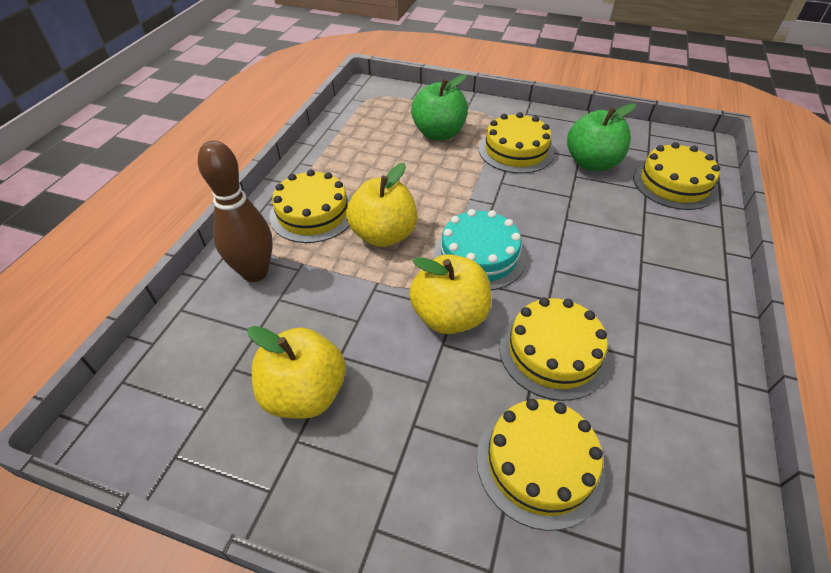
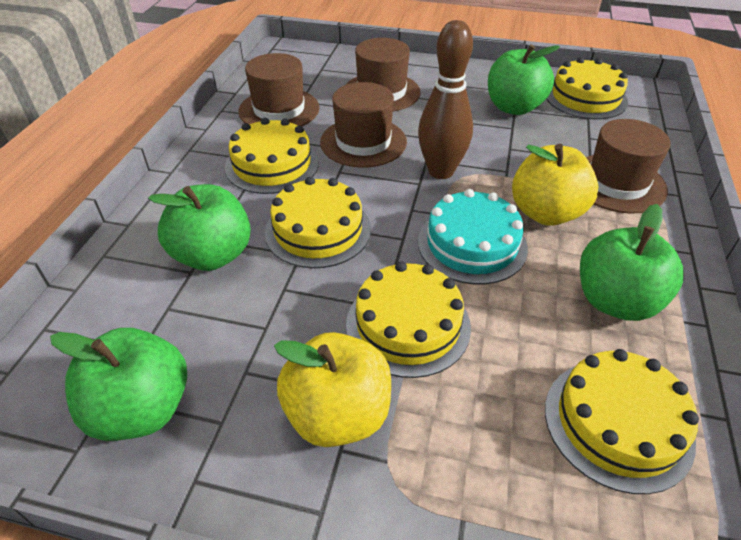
brown hat: none = 0 -> [238,53,320,126] [320,82,407,168] [346,38,421,111] [586,119,671,214] = 4
green apple: [411,74,468,140] [567,103,636,171] = 2 -> [50,328,187,441] [148,184,251,271] [488,44,560,115] [580,204,684,321] = 4
yellow apple: [247,326,346,419] [346,163,417,247] [409,254,491,334] = 3 -> [274,332,391,447] [512,144,598,226] = 2

